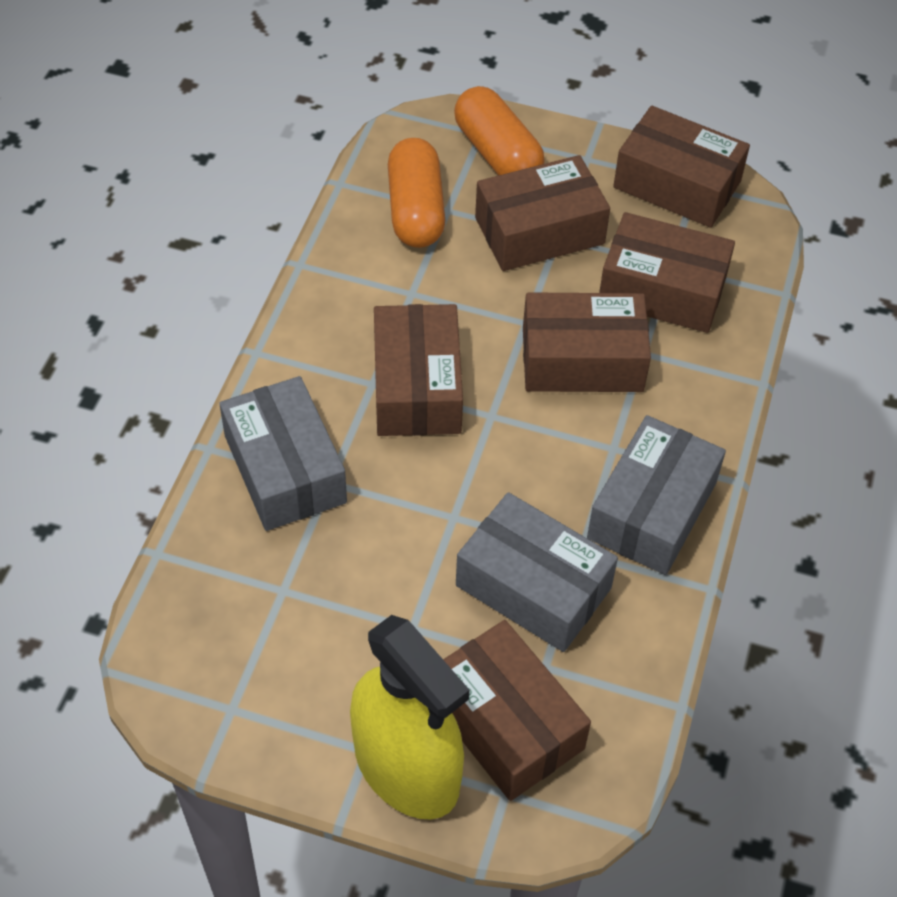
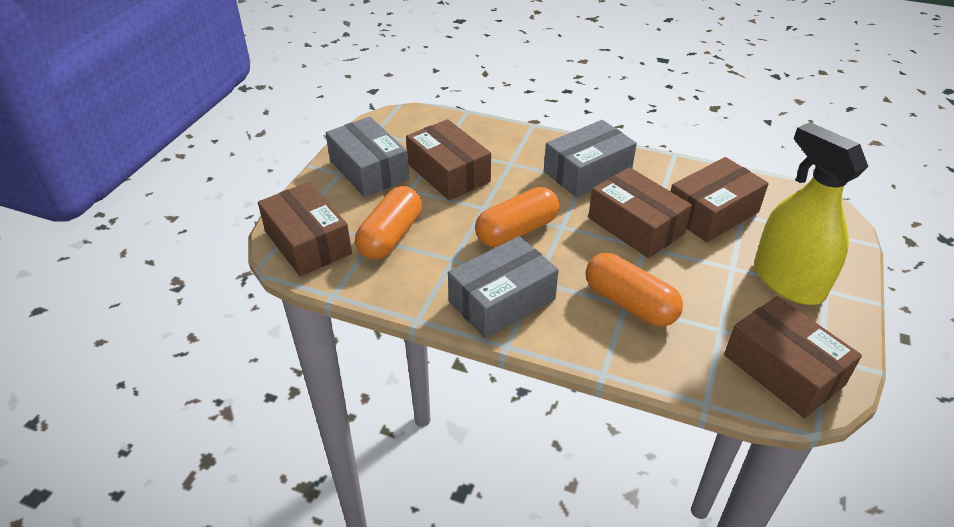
brown box: [374,304,463,436] [443,620,591,801] [475,155,610,271] [523,292,651,392] [599,212,735,333] [613,106,750,228] = 6 -> [258,182,352,276] [406,119,491,200] [588,167,692,258] [671,157,769,242] [724,296,862,418] = 5
orange capsule: [388,138,445,248] [454,86,545,176] = 2 -> [355,186,422,260] [475,187,559,247] [585,253,683,327] = 3

